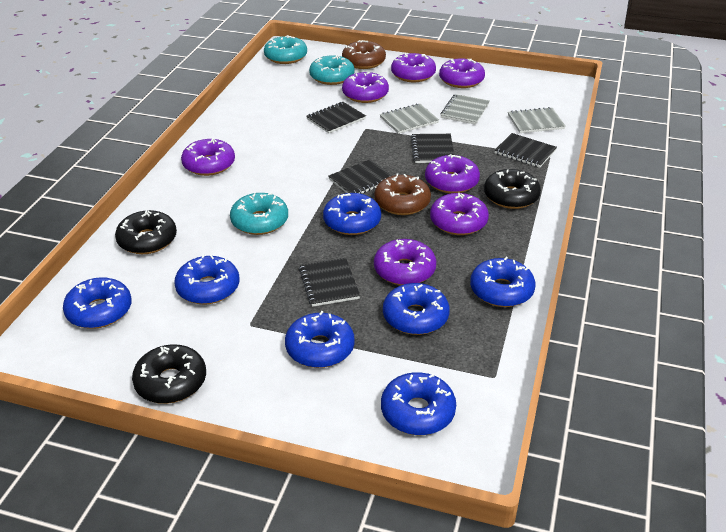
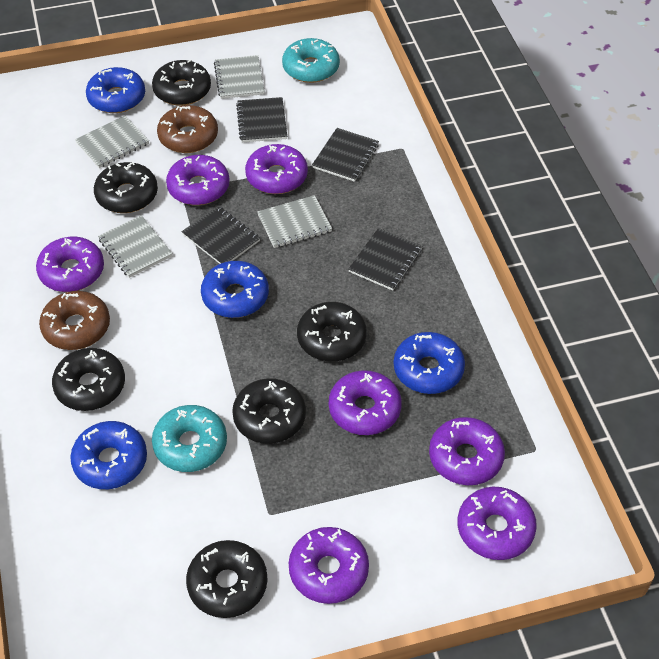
black donut: [115,210,177,254] [132,344,206,404] [484,169,541,209] = 3 -> [52,348,125,411] [94,161,158,213] [152,59,211,106] [186,540,268,618] [232,378,306,444] [297,302,367,362] = 6
black notebook: [299,258,360,307] [306,102,366,133] [328,159,392,194] [411,134,454,163] [494,133,557,168] = 5 -> [182,206,260,264] [236,97,287,142] [312,128,379,182] [348,228,422,291] = 4
blue donut: [63,277,132,329] [174,254,239,305] [285,311,354,368] [323,193,381,235] [381,372,456,435] [383,283,450,335] [470,257,536,307] = 7 -> [70,421,147,489] [86,67,145,113] [201,261,269,318] [394,332,465,394] = 4
grey notebook: [380,104,439,134] [440,94,490,125] [508,107,565,133] = 3 -> [75,116,149,168] [98,215,173,278] [214,55,265,99] [257,195,332,248] = 4
turquoise donut: [230,192,288,235] [264,35,307,64] [309,55,355,85] = 3 -> [152,405,227,472] [282,38,340,83] = 2

